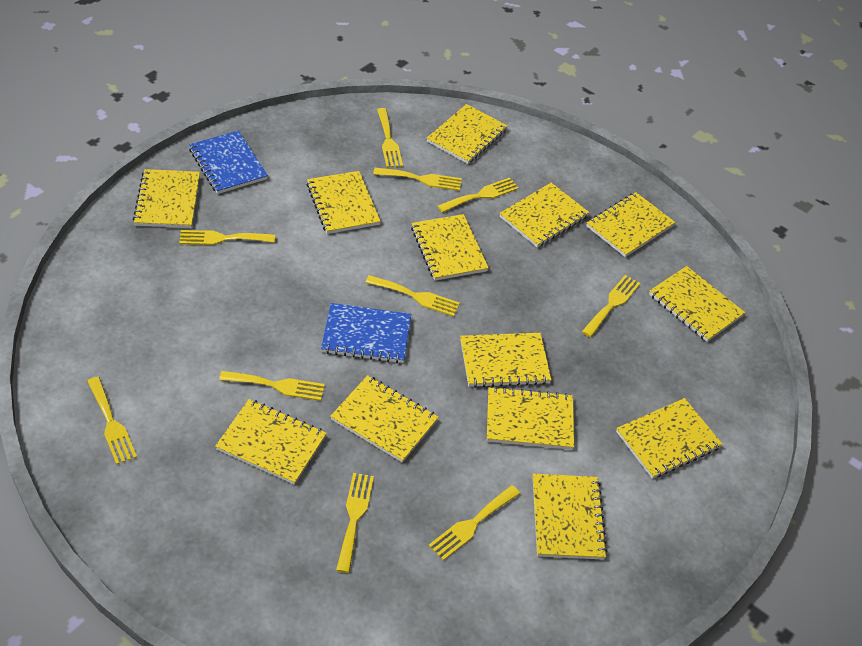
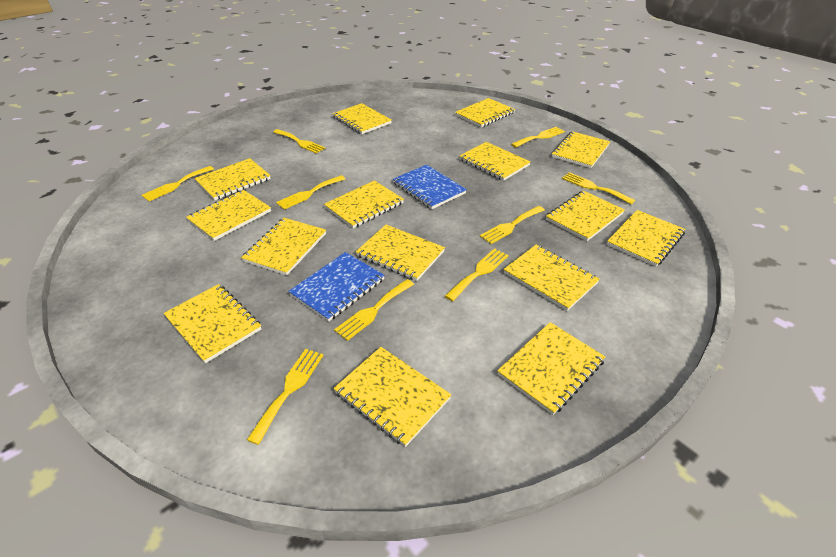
yellow fork: [87,377,137,465] [179,230,275,245] [219,371,325,401] [336,473,374,573] [365,275,460,317] [373,168,462,191] [377,108,403,167] [429,485,520,560] [437,178,519,213] [582,275,640,337] = 10 -> [142,166,214,201] [247,349,324,445] [273,129,325,154] [276,175,345,209] [334,279,414,341] [445,248,509,301] [480,206,545,244] [511,127,565,148] [562,172,635,204] = 9
yellow notebook: [133,169,200,228] [215,399,327,485] [307,171,381,234] [330,375,439,463] [411,214,489,281] [427,104,508,164] [460,333,551,388] [487,386,574,450] [500,183,589,247] [533,474,607,560] [586,192,675,257] [616,398,723,479] [649,266,745,342] = 13 -> [164,284,261,363] [186,190,271,241] [194,158,271,200] [241,218,326,275] [324,180,404,228] [332,103,392,134] [333,347,451,447] [356,225,445,281] [455,98,515,127] [460,142,531,181] [497,322,605,415] [504,245,600,311] [546,191,625,241] [552,131,610,168] [607,210,686,267] = 15

